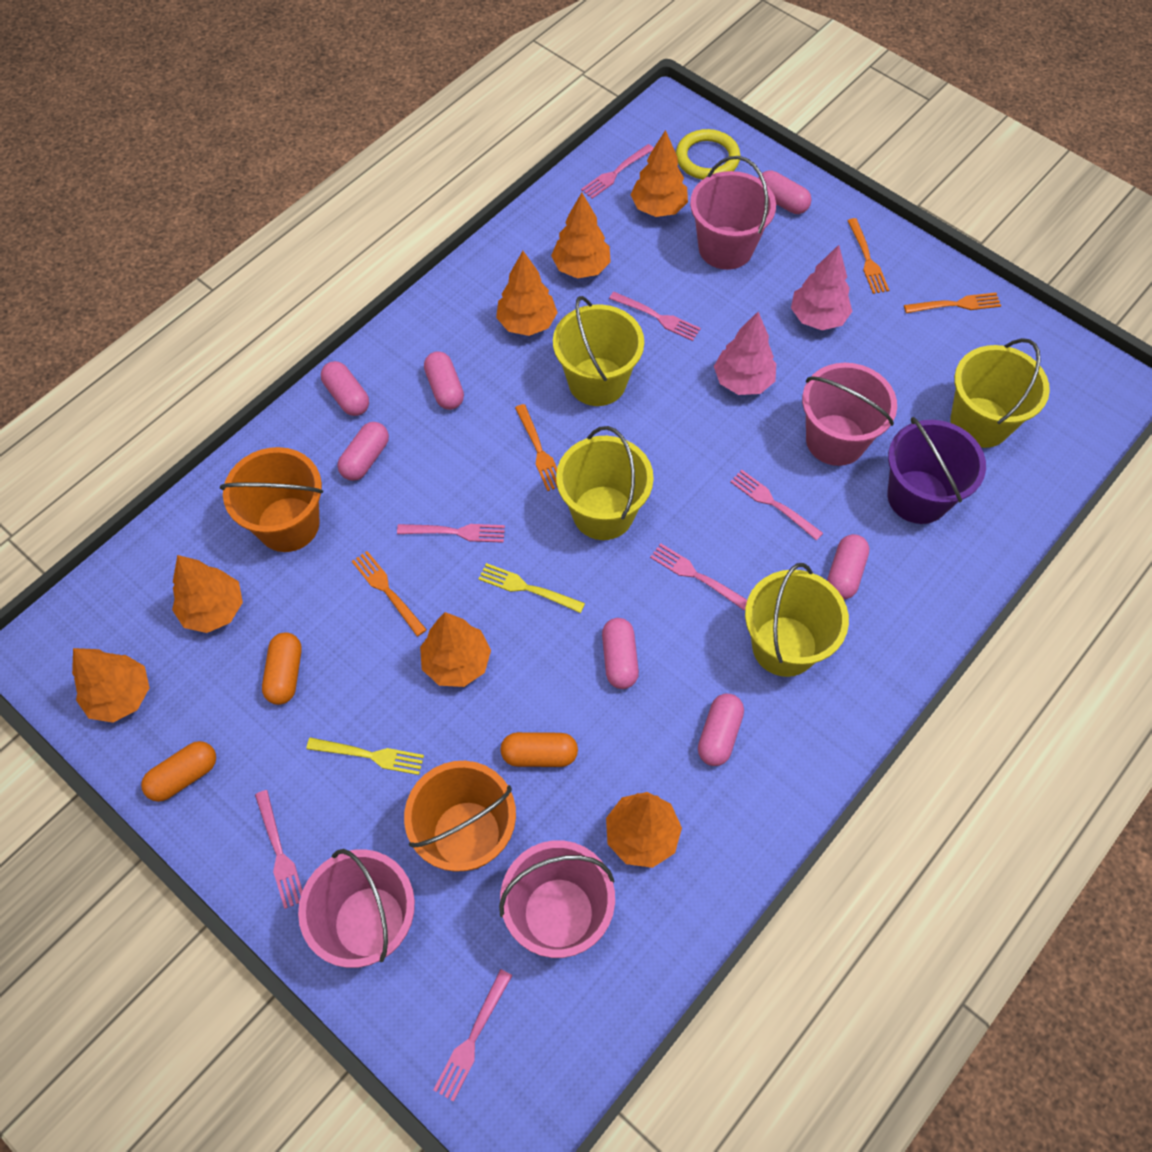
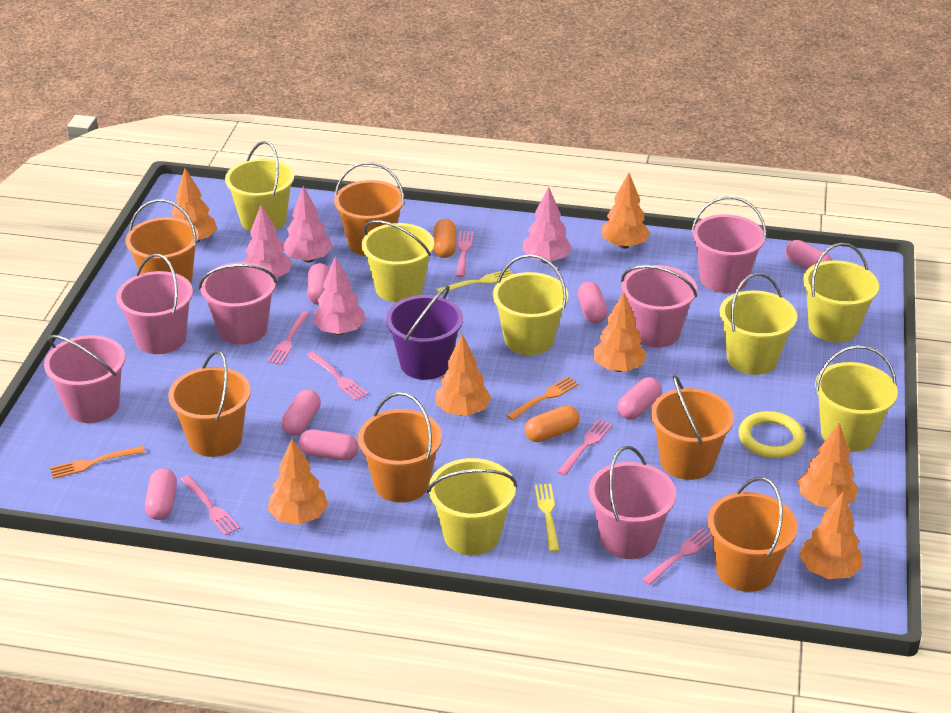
orange bucket: [220,447,323,552] [404,761,516,872] = 2 -> [126,199,199,284] [168,350,251,457] [334,162,405,256] [358,392,442,503] [651,375,734,480] [707,477,798,592] = 6
orange capsule: [141,741,216,802] [262,632,302,705] [500,732,578,767] = 3 -> [433,219,456,258] [525,405,580,442] = 2
orange fork: [352,551,427,636] [515,404,557,491] [847,218,889,294] [904,293,1001,313] = 4 -> [50,446,145,479] [506,376,579,420] = 2
pink bucket: [298,849,415,968] [499,840,615,958] [690,156,776,270] [802,363,897,466] = 4 -> [44,335,125,423] [116,254,193,354] [199,262,277,345] [589,446,676,559] [621,265,697,348] [691,196,766,293] = 6
pink fork: [255,790,303,909] [397,524,505,543] [434,969,512,1102] [581,144,654,199] [609,292,701,341] [650,543,747,610] [730,470,823,541] = 7 -> [180,475,240,535] [267,311,310,365] [307,352,368,401] [456,231,474,277] [557,419,613,476] [642,528,713,585] = 6
pink tree: [714,312,776,395] [791,245,853,330] = 2 -> [243,205,292,278] [284,186,333,263] [312,256,366,335] [522,187,572,263] = 4
yellow bucket: [553,296,644,406] [556,426,654,540] [745,563,849,677] [950,338,1050,448] = 4 -> [225,141,294,231] [362,220,434,302] [427,458,517,555] [493,254,568,355] [720,273,797,375] [803,243,879,343] [815,345,898,452] = 7

